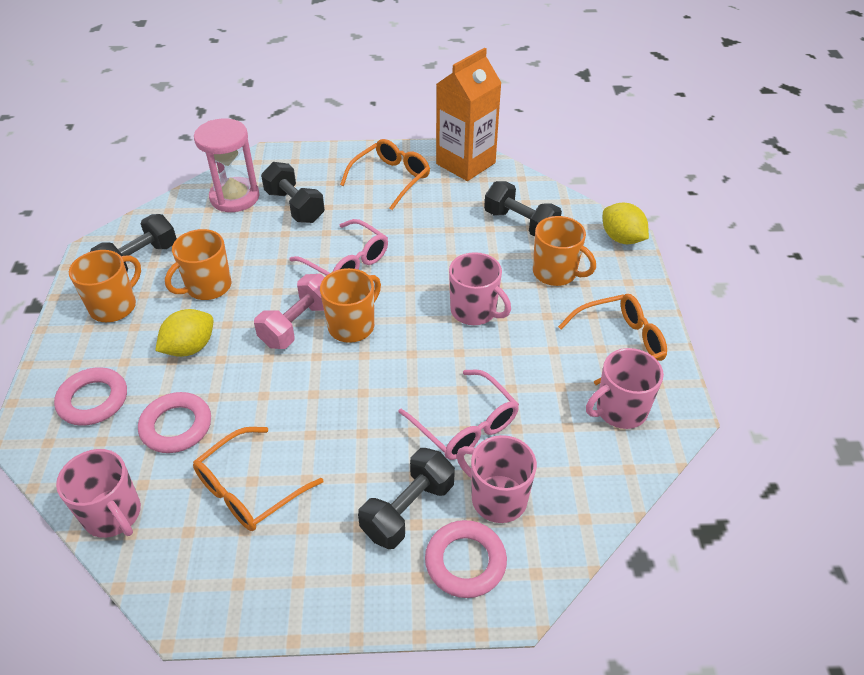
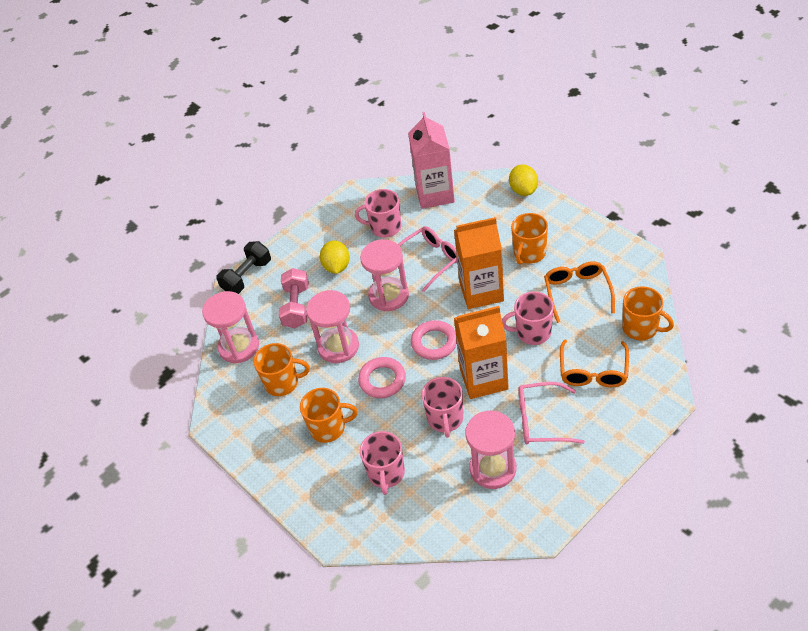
black dumbbell: [90,214,177,271] [261,162,325,223] [358,448,455,549] [484,181,562,236] = 4 -> [216,241,271,294] = 1
orange carton: [436,48,501,181] = 1 -> [454,217,504,309] [454,306,509,399] = 2
orange glasses: [193,427,323,531] [340,139,430,210] [558,294,667,385] = 3 -> [544,261,615,323] [560,339,629,387] = 2
pink carton: none = 0 -> [408,112,455,209] = 1
pink hourglass: [194,118,260,212] = 1 -> [202,291,259,363] [306,290,359,363] [360,239,409,311] [465,411,517,489] = 4
pink ring: [54,367,127,426] [138,392,211,453] [425,520,507,598] = 3 -> [358,357,406,398] [411,320,457,360] = 2

